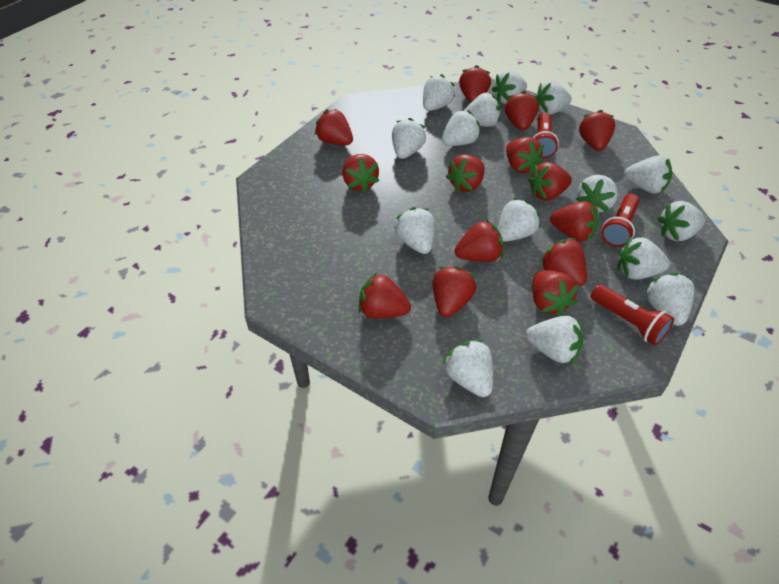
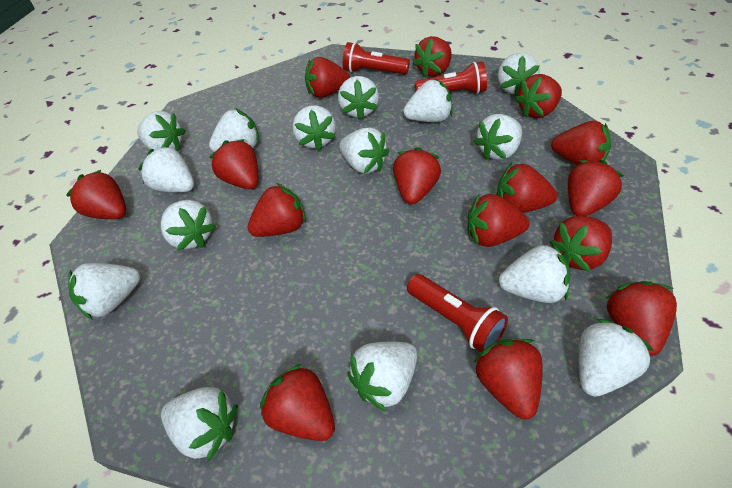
red strawberry: [315,109,353,145] [342,154,379,193] [359,272,411,318] [432,266,476,317] [446,155,485,192] [455,220,503,262] [459,65,491,102] [505,91,539,131] [506,137,544,174] [528,162,572,200] [532,270,579,316] [540,238,587,286] [550,201,599,242] [579,110,615,151] = 14 -> [66,170,126,219] [209,139,258,189] [247,183,306,237] [260,364,335,441] [305,57,350,98] [393,147,441,205] [413,36,452,77] [468,194,530,247] [473,339,543,419] [497,163,557,213] [515,74,562,118] [550,216,612,272] [551,121,611,165] [568,160,624,216] [605,281,677,356] = 15

